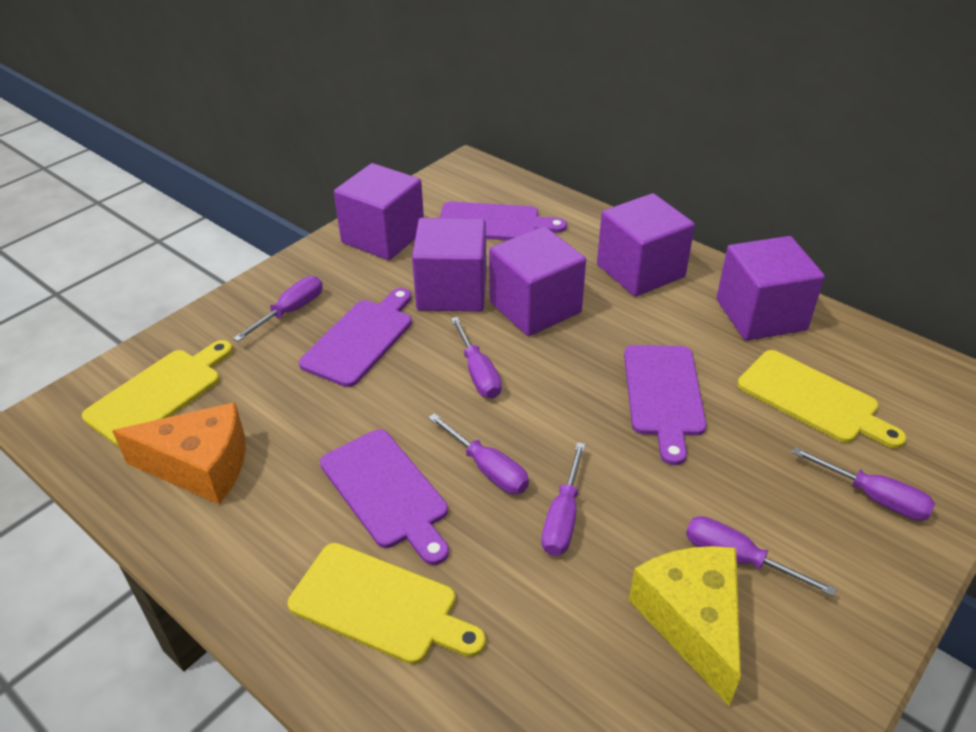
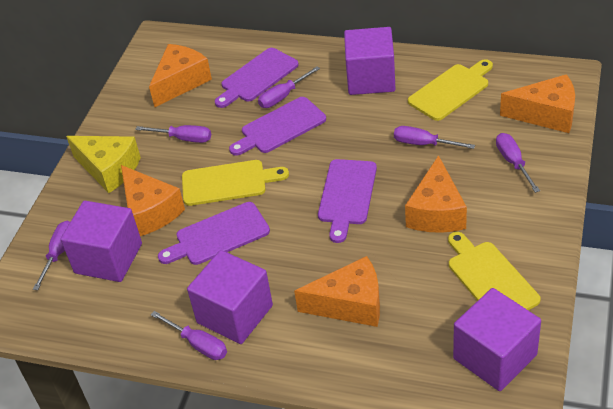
orange cheese: [112,402,246,504] = 1 -> [121,165,185,236] [149,44,212,107] [294,256,380,327] [405,155,467,233] [500,74,575,133] = 5
purple cube: [334,163,424,260] [412,218,487,312] [489,226,586,336] [597,193,695,297] [716,236,825,341] = 5 -> [61,201,142,282] [187,250,273,344] [344,27,395,95] [453,288,541,391] = 4

